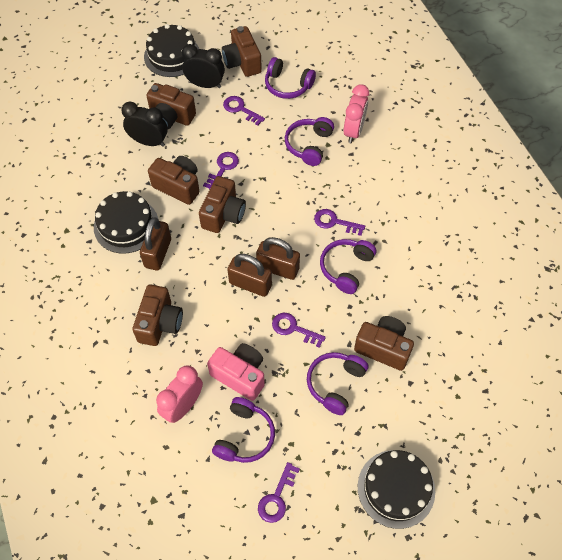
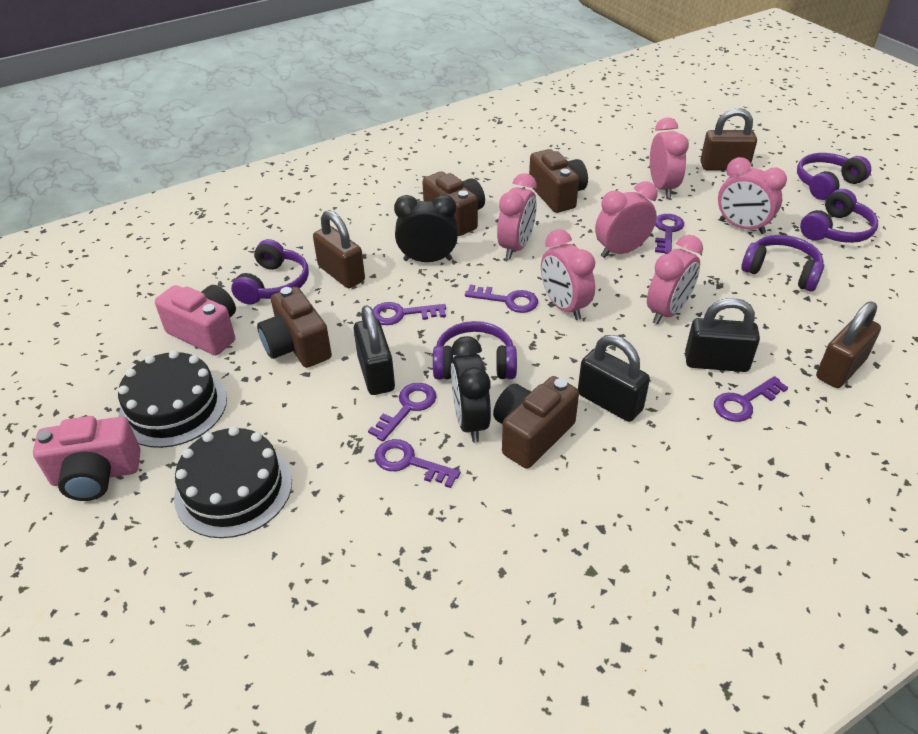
black cake: [94,191,158,254] [144,24,199,77] [358,450,435,529] = 3 -> [118,350,227,448] [174,426,292,538] = 2
black padlock: none = 0 -> [354,305,395,395] [578,335,650,422] [685,298,760,372] = 3
brown camera: [132,285,183,346] [146,83,196,129] [148,156,200,205] [199,176,246,233] [222,26,262,77] [354,316,414,371] = 6 -> [257,287,332,368] [422,171,485,236] [493,376,579,469] [529,149,588,213] = 4
pink camera: [207,343,265,401] = 1 -> [33,416,141,501] [155,285,236,355] = 2
pink clock: [156,365,203,423] [343,84,369,143] = 2 -> [497,173,537,259] [541,229,595,320] [595,181,658,258] [647,235,703,324] [650,117,689,198] [718,157,787,234] = 6
purple key: [203,152,239,190] [223,96,265,126] [258,462,300,523] [272,313,326,348] [314,209,365,236] = 5 -> [368,383,436,442] [373,302,446,325] [374,439,461,488] [465,285,538,313] [655,214,684,254] [714,376,789,422] = 6

